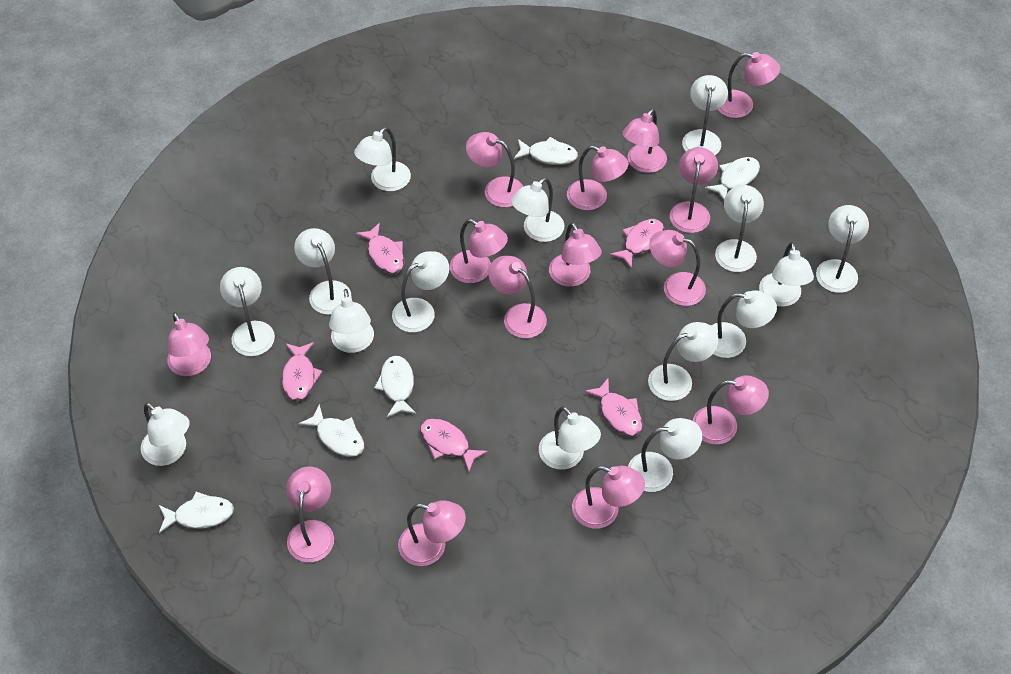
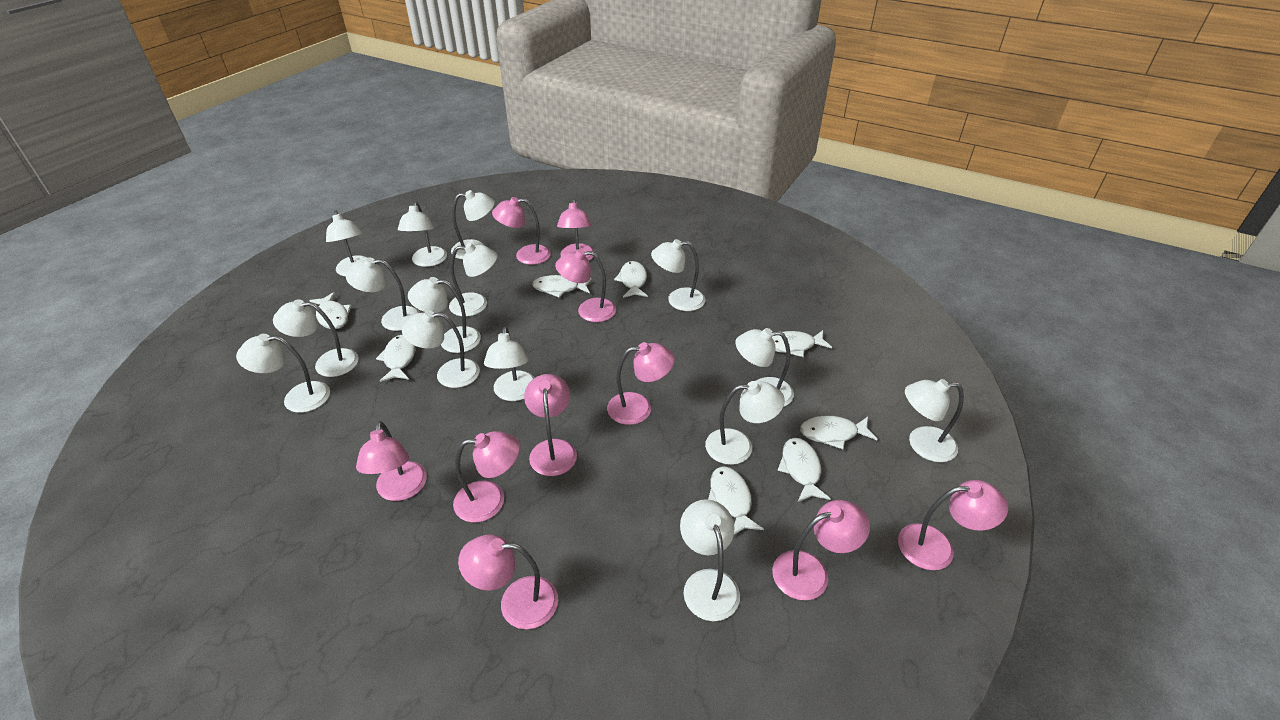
pink fish: [282,342,323,401] [356,222,404,274] [420,418,488,472] [584,378,643,436] [609,219,664,269] = 5 -> none = 0
pink lamp: [167,312,211,376] [286,467,334,562] [398,500,466,566] [450,219,508,283] [466,132,524,207] [488,256,547,338] [549,222,602,287] [567,146,629,210] [572,466,645,529] [622,108,667,173] [649,230,706,306] [670,147,718,233] [693,375,769,444] [717,52,780,118] = 14 -> [356,421,427,501] [453,431,520,523] [458,534,558,629] [492,197,551,265] [524,374,577,476] [555,249,616,322] [557,199,595,261] [607,342,675,425] [772,500,870,600] [898,480,1008,570] = 10
white fish: [159,492,234,533] [299,404,364,457] [374,356,416,417] [514,137,578,165] [705,157,760,200] = 5 -> [309,292,352,329] [376,334,416,382] [532,275,592,297] [614,261,648,298] [708,467,764,535] [772,330,832,357] [778,438,831,502] [800,416,877,449] = 8

